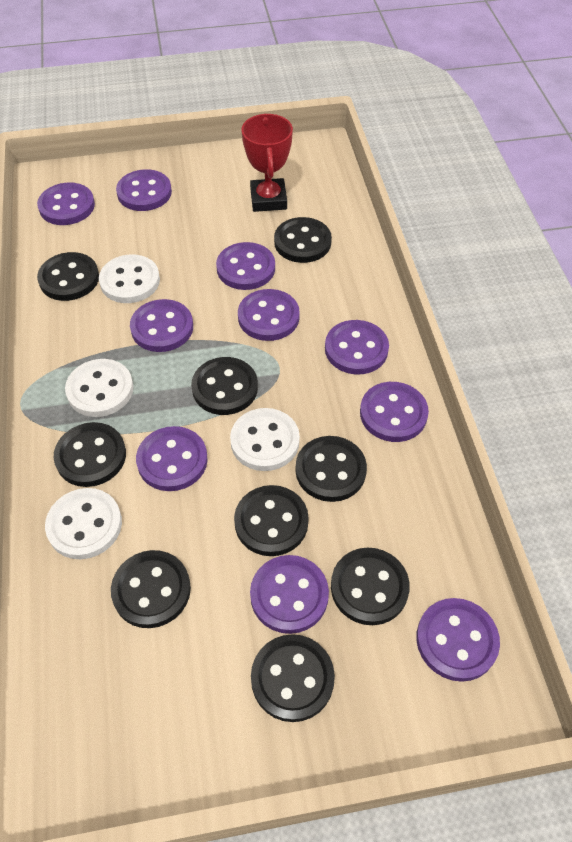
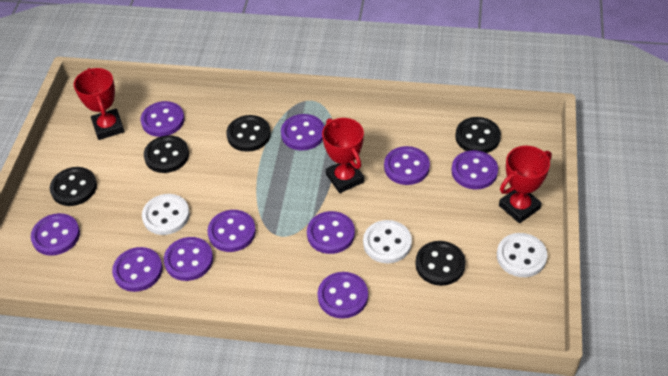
black button: [37,252,99,301] [54,422,126,487] [111,550,191,628] [191,357,258,415] [234,485,309,556] [251,634,335,722] [274,217,332,263] [296,436,367,502] [331,548,410,625] = 9 -> [50,167,97,206] [144,135,189,173] [226,115,271,152] [415,241,466,286] [455,117,501,153] = 5
red trophy: [241,114,293,212] = 1 -> [74,68,125,140] [322,118,364,193] [499,146,552,223] = 3
white button: [45,488,122,559] [65,359,133,417] [99,255,160,303] [230,408,300,471] = 4 -> [142,194,190,235] [363,220,412,263] [497,233,547,277] = 3

